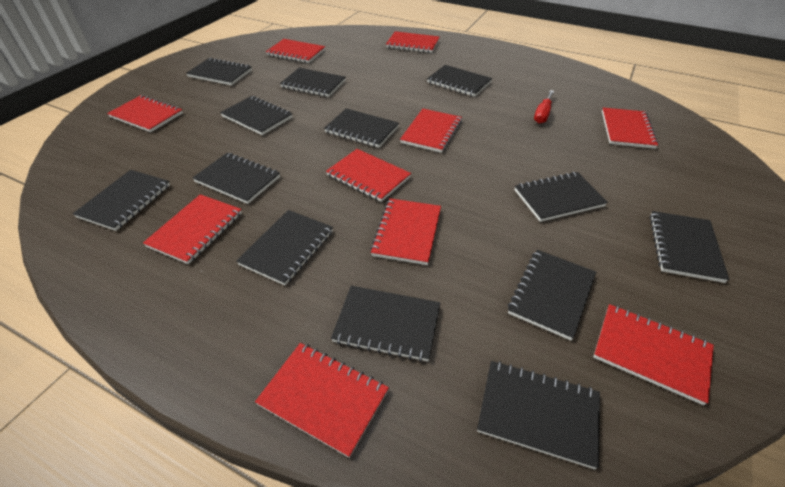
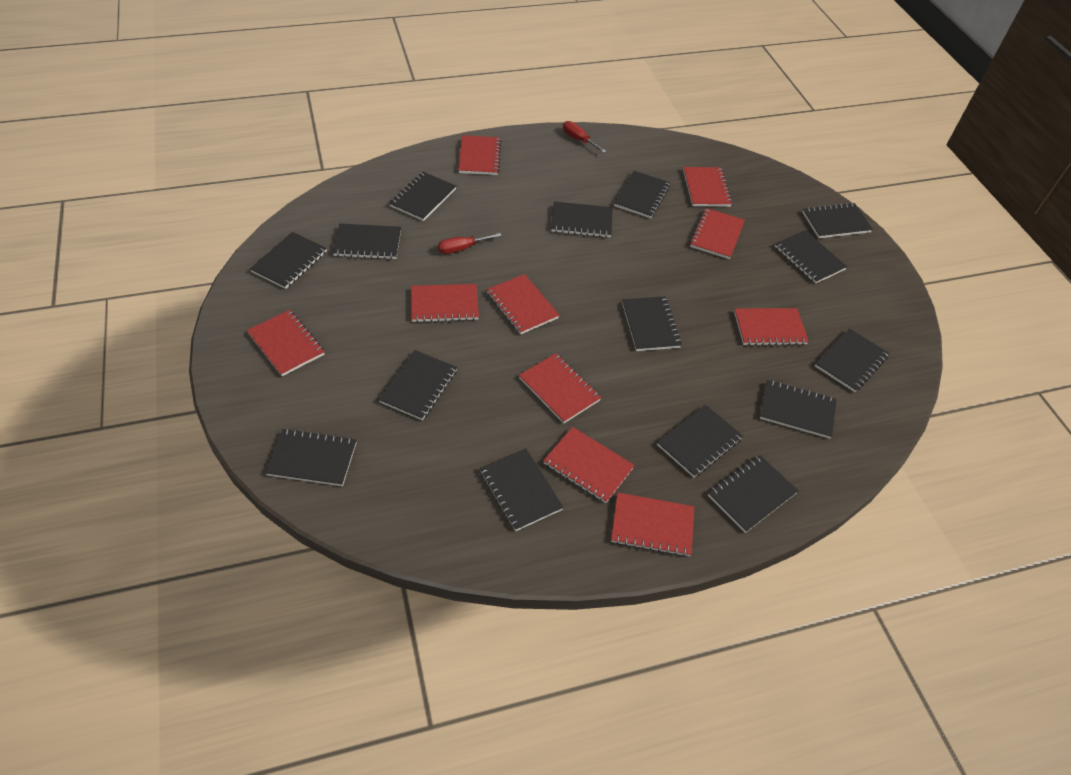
black notebook: [73,170,170,231] [186,58,252,86] [192,153,280,204] [220,96,292,135] [236,210,333,285] [280,68,346,97] [324,108,399,148] [331,286,440,362] [427,65,492,97] [477,361,600,469] [508,250,596,341] [515,172,608,222] [650,211,729,283] = 13 -> [250,232,327,289] [265,428,356,486] [333,223,401,260] [378,350,457,420] [389,172,456,221] [480,448,563,531] [551,202,612,237] [614,171,670,218] [622,296,682,351] [657,404,743,477] [708,455,798,533] [760,380,837,439] [775,230,847,284] [802,203,873,238] [815,328,889,392] = 15
red screwdriver: [534,90,554,124] = 1 -> [438,233,502,254] [563,121,607,153] = 2

